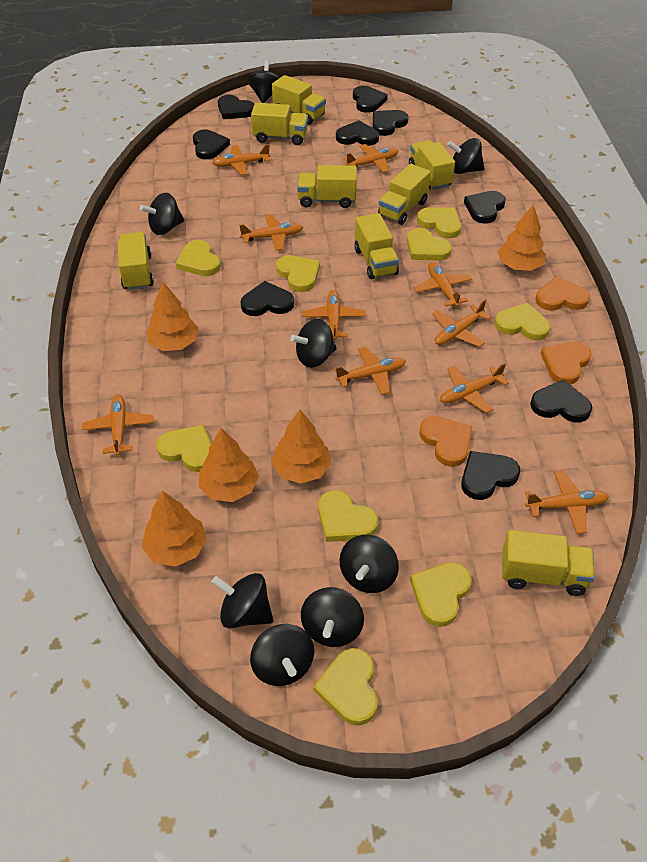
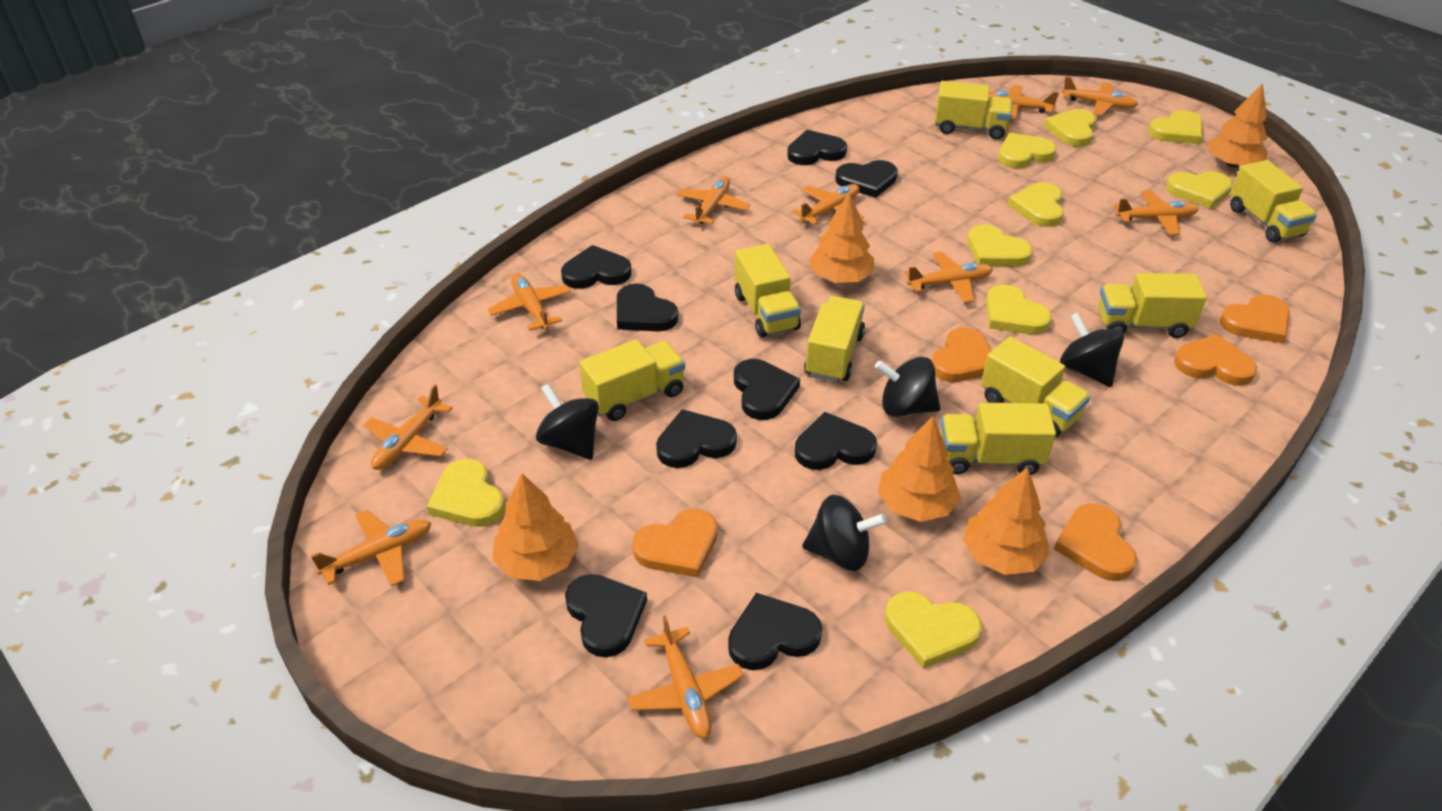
black spinning top: [140,193,184,235] [212,573,273,629] [247,61,280,103] [250,624,314,686] [290,319,337,368] [301,587,364,647] [339,535,399,593] [447,138,485,174] = 8 -> [536,383,599,460] [802,495,887,571] [875,357,941,417] [1060,312,1124,387] = 4
orange heart: [419,416,473,467] [536,276,590,311] [540,342,592,385] = 3 -> [632,509,717,577] [932,327,992,382] [1054,503,1137,581] [1174,334,1257,386] [1220,295,1290,343] = 5

